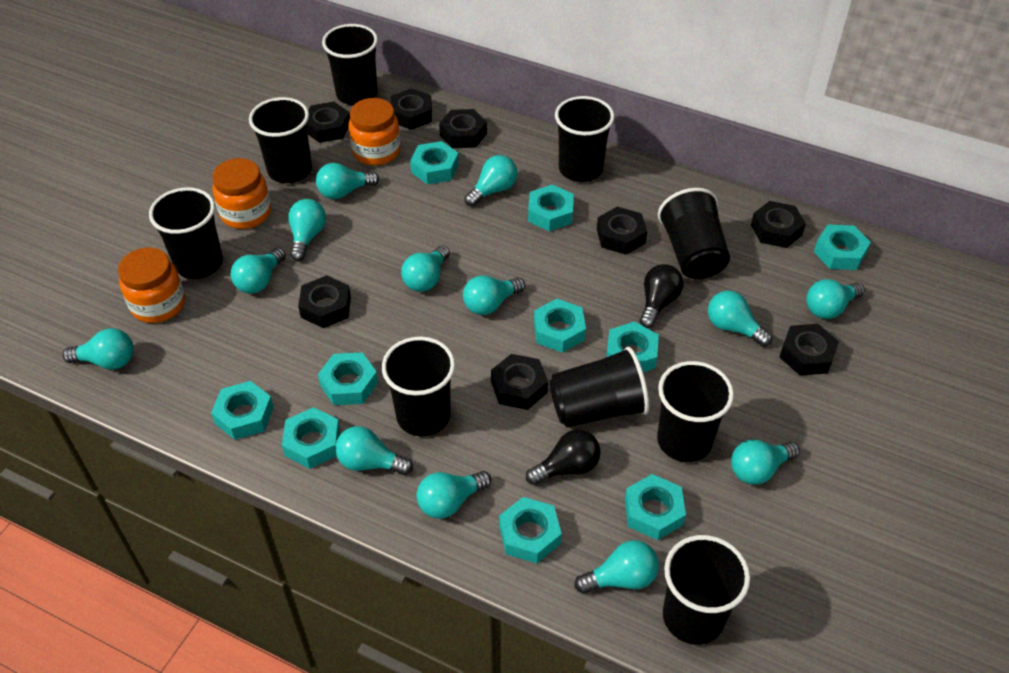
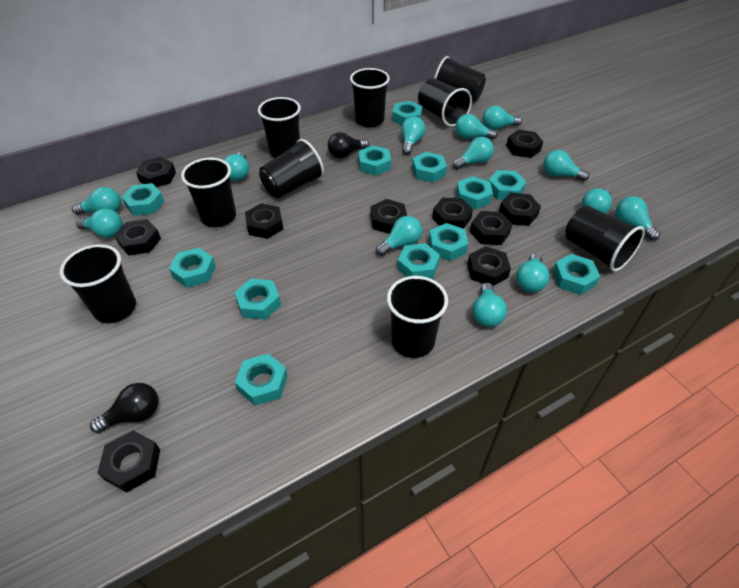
black nut: [298,275,351,328] [307,102,350,143] [390,88,432,130] [439,109,487,148] [491,354,548,410] [597,207,647,255] [751,201,806,248] [779,324,839,376] = 8 -> [97,431,160,493] [114,219,161,256] [136,157,176,187] [245,203,283,239] [371,199,407,234] [432,198,473,229] [467,246,511,286] [470,211,512,245] [499,193,541,226] [506,130,543,158] = 10
orange jar: [118,248,185,323] [212,158,271,229] [349,98,401,165] = 3 -> none = 0
turquoise nut: [211,381,274,440] [282,407,340,469] [318,352,378,405] [410,141,459,185] [499,497,562,563] [528,184,574,231] [534,299,586,353] [606,322,659,372] [625,474,686,540] [814,225,871,270] = 10 -> [121,183,164,216] [169,248,216,288] [235,279,281,320] [235,354,288,406] [359,145,391,176] [392,101,422,125] [397,243,440,279] [412,152,447,183] [429,223,468,261] [456,176,493,210] [489,170,527,200] [552,254,600,295] = 12

